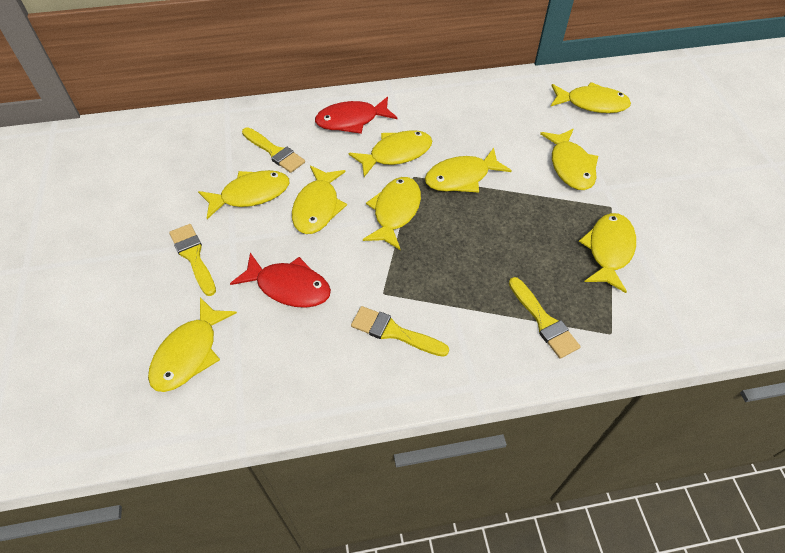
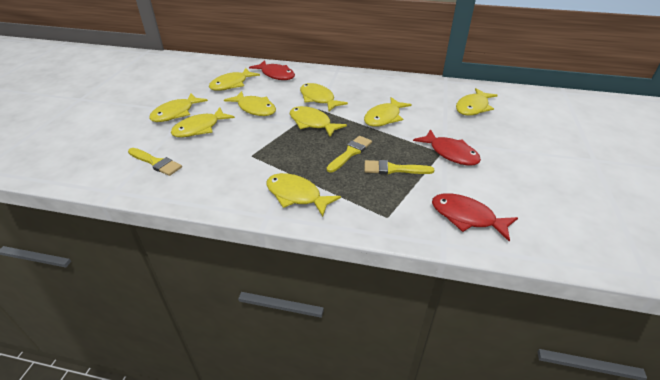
red fish: [230,253,331,308] [315,96,398,134] = 2 -> [249,60,295,80] [413,129,481,166] [432,193,518,242] = 3
yellow brush: [169,224,216,296] [242,127,305,173] [351,306,449,357] [509,277,581,359] = 4 -> [128,148,182,176] [327,136,372,173] [364,160,434,175] = 3

